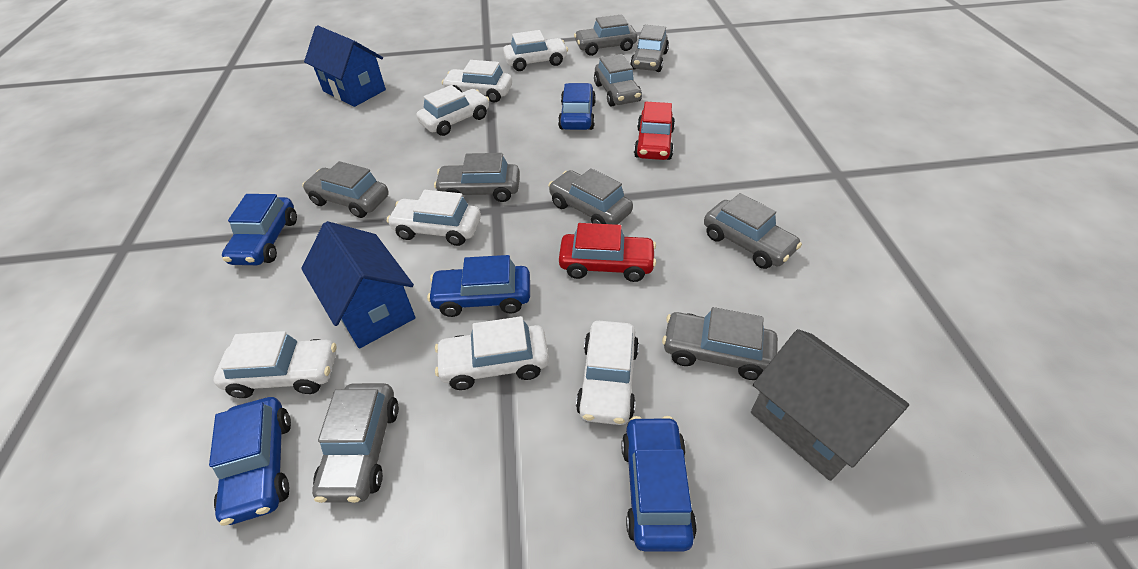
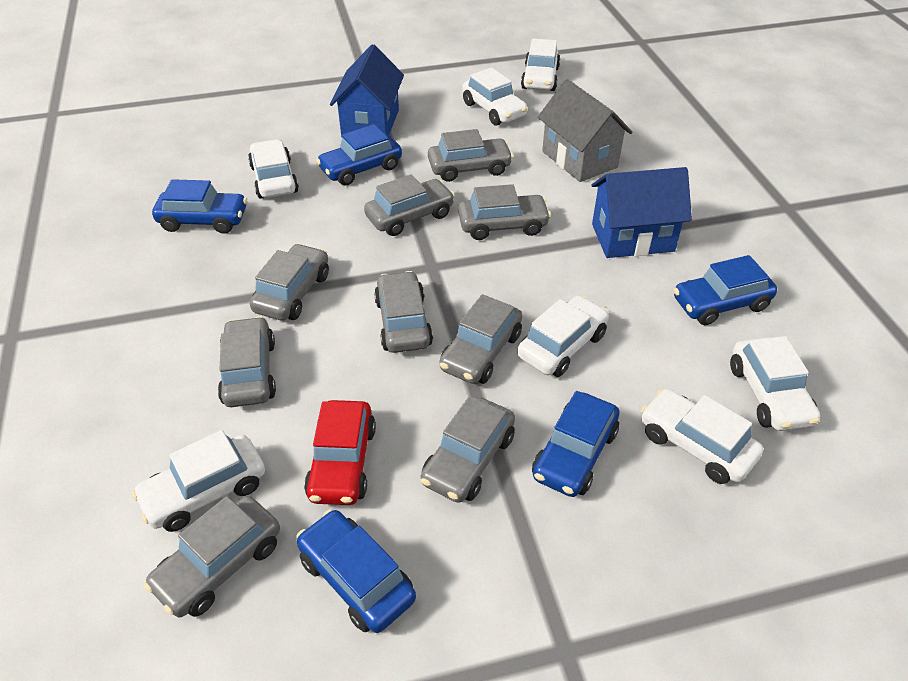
red car: [559,223,656,282] [634,102,675,160] = 2 -> [304,400,376,505] = 1

